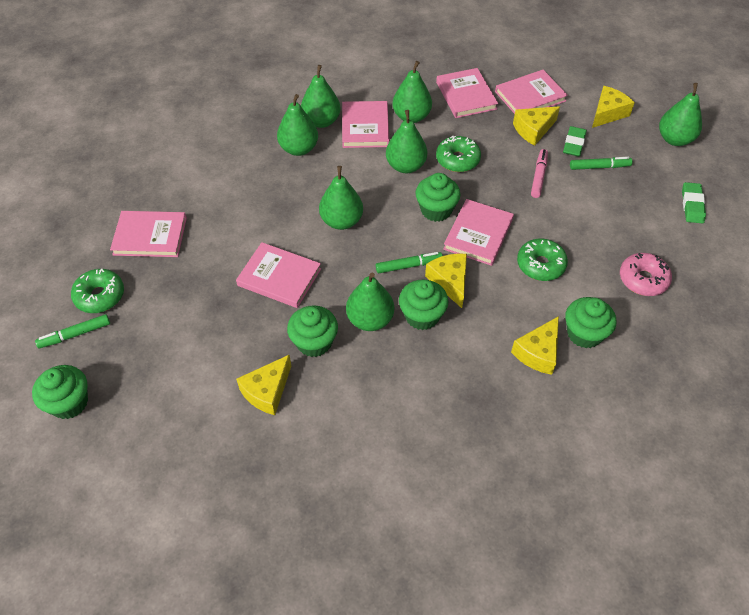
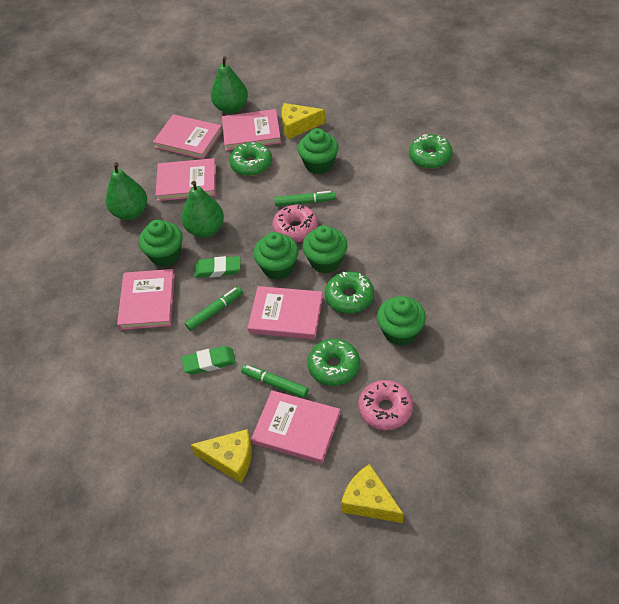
green donut: [71,269,124,313] [436,136,481,172] [517,239,568,281] = 3 -> [229,142,272,176] [308,339,360,386] [325,271,374,314] [409,134,453,169] = 4
green pear: [277,94,318,156] [301,65,341,128] [319,166,363,230] [346,273,394,331] [386,110,427,173] [392,61,432,123] [659,83,702,146] = 7 -> [106,162,147,220] [182,181,224,238] [211,56,248,114] = 3
pink donut: [620,253,672,296] = 1 -> [272,205,318,243] [358,380,413,430] = 2
pink marker: [531,149,548,198] = 1 -> none = 0
yellow cheese: [236,354,291,415] [425,254,467,308] [511,316,559,375] [513,106,560,146] [592,86,635,128] = 5 -> [191,429,252,483] [281,103,325,139] [341,464,403,523] = 3

